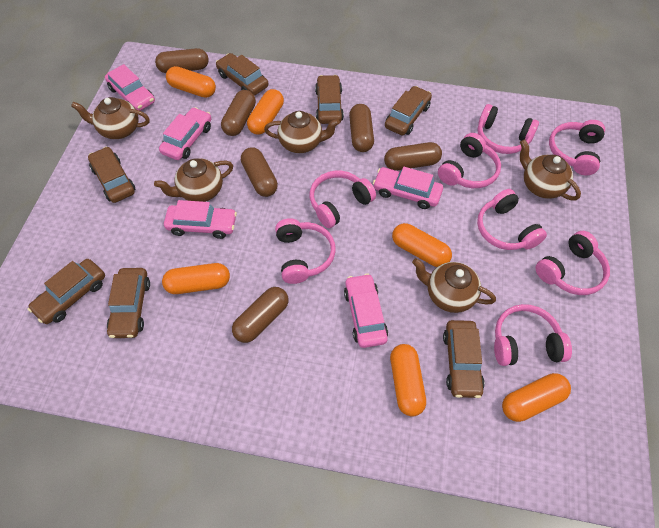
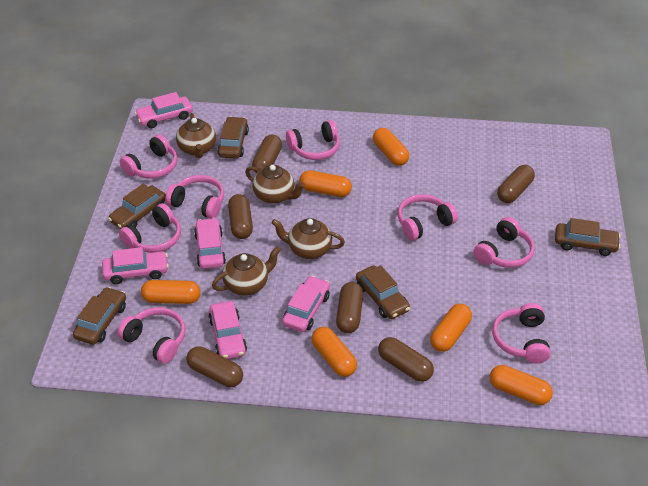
brown car: [28,259,105,324] [88,147,135,203] [107,268,150,338] [216,53,268,96] [315,75,344,124] [385,86,432,135] [443,320,485,398] = 7 -> [73,287,126,345] [108,184,166,229] [217,116,249,159] [356,265,410,319] [555,218,621,256] = 5
brown teapot: [71,97,150,139] [154,158,233,202] [264,111,340,153] [412,258,496,313] [520,139,581,200] = 5 -> [176,113,216,158] [212,246,281,295] [245,165,305,204] [272,218,345,259] = 4

